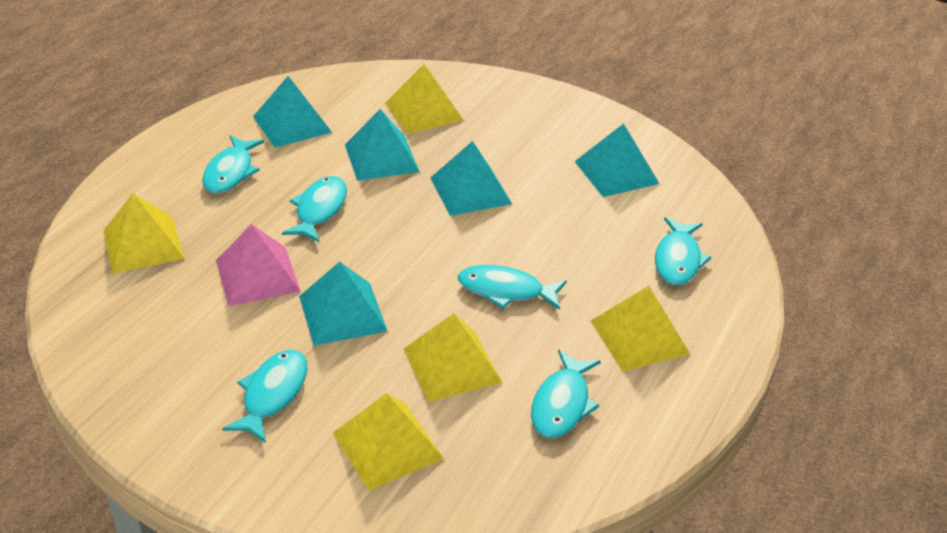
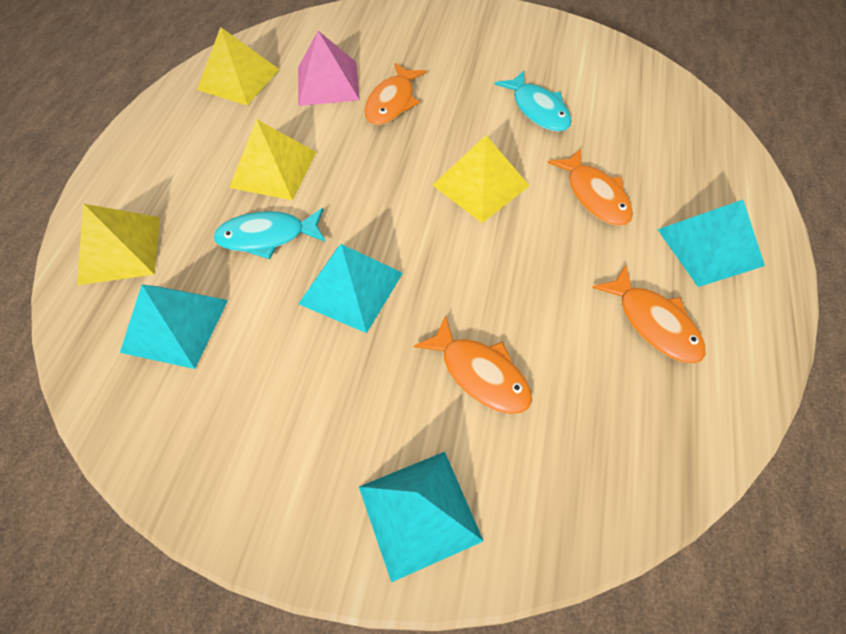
orange fish: none = 0 -> [364,63,426,125] [414,315,532,414] [548,149,633,226] [592,265,706,364] = 4
turquoise fish: [202,135,264,194] [222,350,308,443] [282,176,347,242] [458,265,567,310] [531,350,601,438] [655,217,711,285] = 6 -> [213,208,326,259] [495,70,572,132] = 2
turquoise pyramid: [253,76,332,148] [299,262,387,346] [345,109,420,181] [430,141,512,216] [574,123,660,197] = 5 -> [120,285,228,369] [299,244,403,333] [359,452,483,582] [657,200,765,287] = 4
yellow pyramid: [103,193,185,274] [333,393,444,491] [385,64,463,134] [404,313,502,402] [591,286,690,371] = 5 -> [77,204,160,285] [197,27,280,106] [229,119,317,200] [433,135,530,223] = 4

